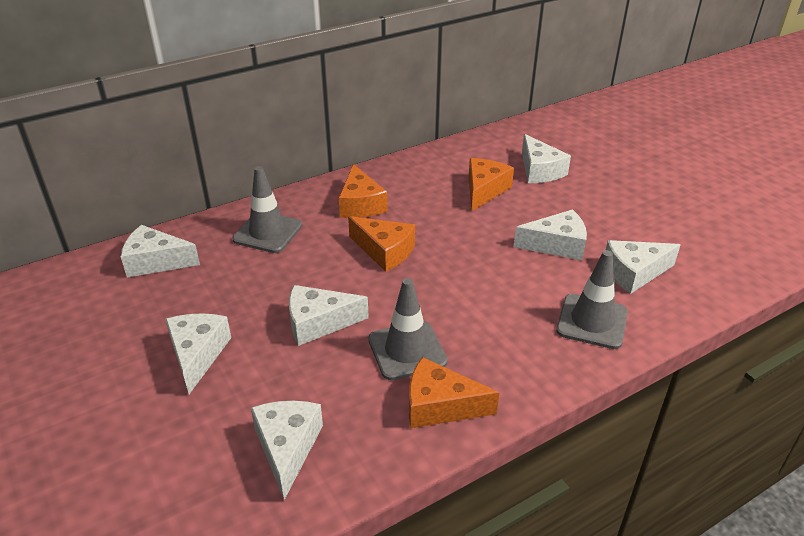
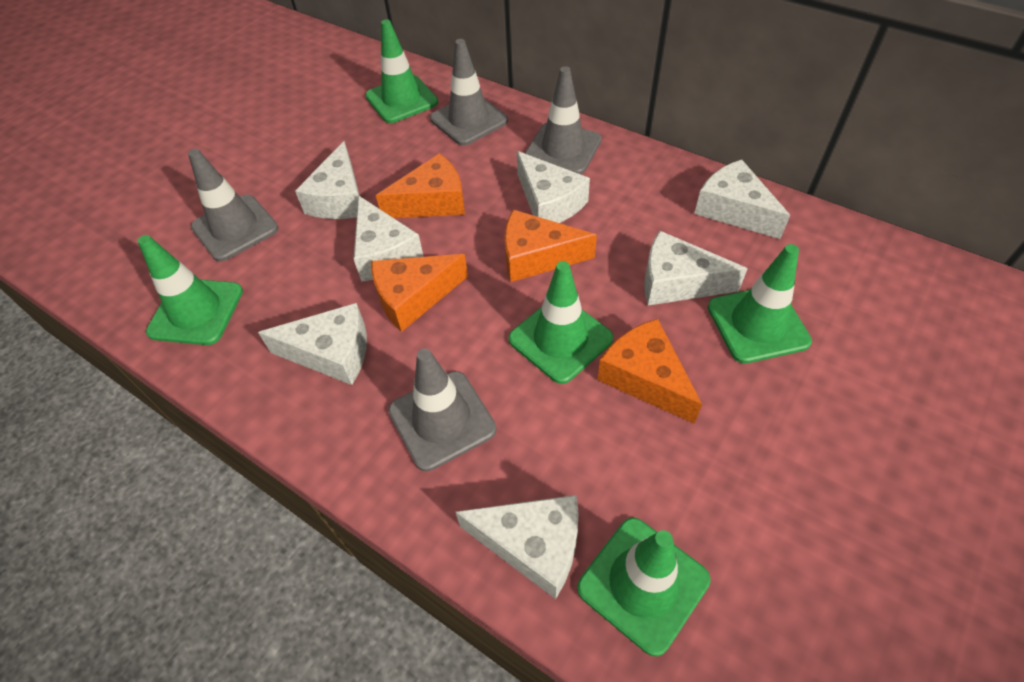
green traffic cone: none = 0 -> [138,235,243,345] [365,19,438,123] [508,261,613,384] [577,518,711,657] [708,244,812,364] = 5
grey traffic cone: [232,166,302,253] [368,278,448,380] [556,250,628,349] = 3 -> [188,149,279,262] [388,349,496,471] [430,39,508,146] [525,66,602,174] = 4

